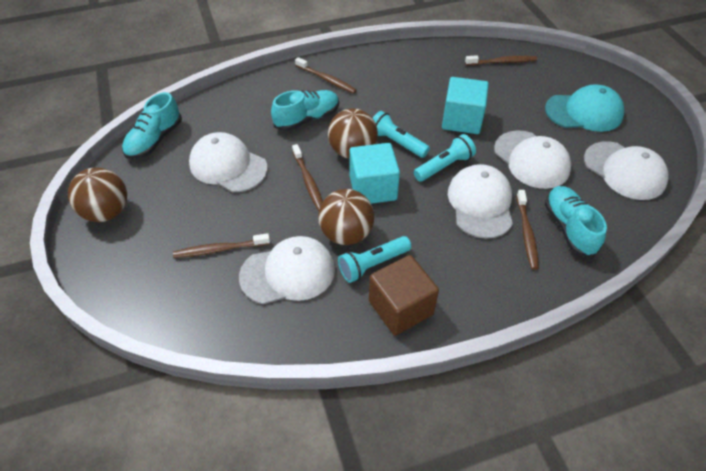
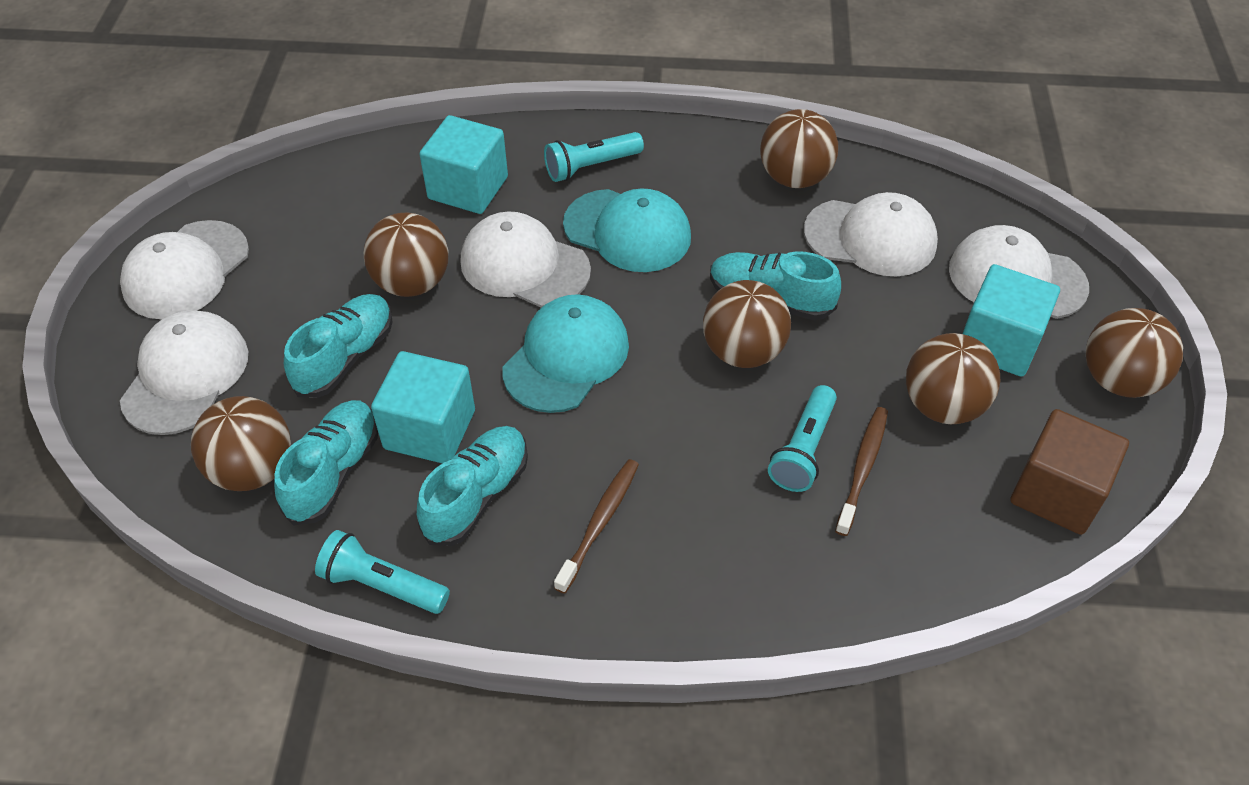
brown ball: [68,167,127,222] [318,189,374,245] [328,108,378,159] = 3 -> [191,396,291,491] [364,213,448,297] [703,280,791,368] [760,109,838,188] [906,333,1000,424] [1086,308,1183,398] = 6
brown toothbrush: [173,233,270,258] [292,144,323,211] [295,57,357,94] [465,55,537,65] [516,190,539,270] = 5 -> [554,459,639,594] [835,407,888,536] = 2
turquoise cap: [545,84,624,132] = 1 -> [503,294,629,413] [563,189,691,272] = 2
turquoise cube: [349,143,400,204] [442,77,489,134] = 2 -> [371,351,475,463] [420,115,508,214] [963,264,1060,377] = 3
turquoise shoe: [122,92,182,159] [271,90,339,131] [545,186,607,258] = 3 -> [274,400,378,526] [284,294,393,398] [417,426,528,546] [710,251,841,320] = 4

